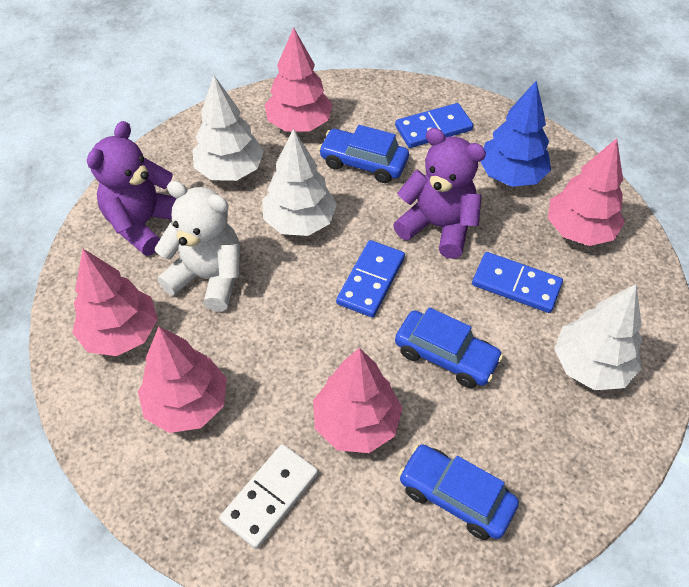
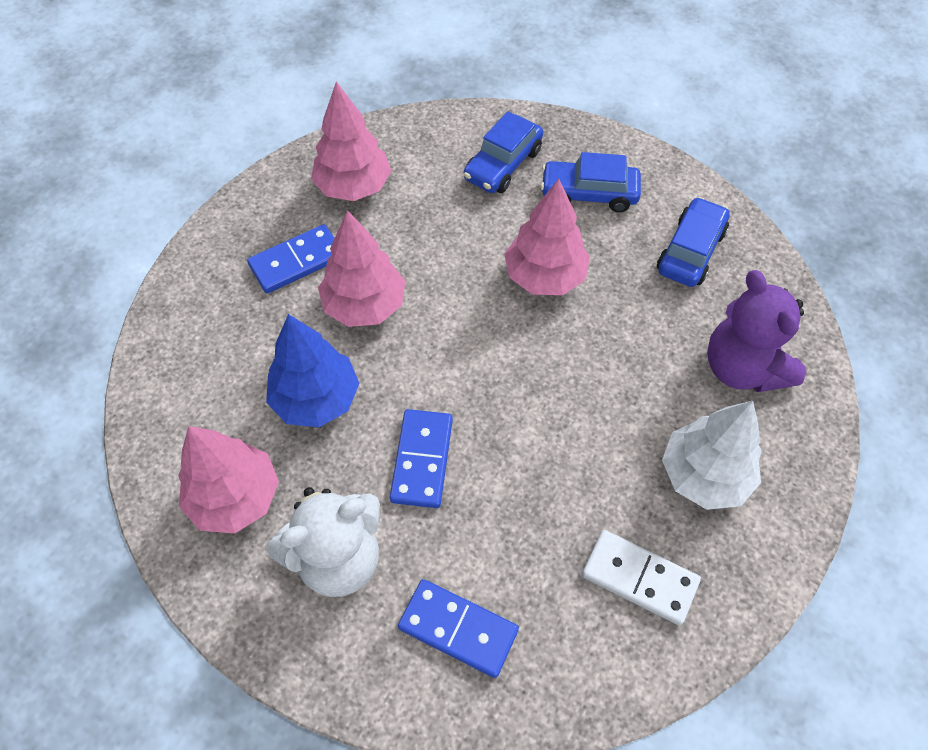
pink tree: [72,249,158,356] [138,326,227,433] [265,28,333,132] [313,348,402,453] [548,138,625,246] = 5 -> [178,426,279,534] [311,82,392,201] [318,210,405,327] [504,179,590,295] = 4
purple teddy bear: [87,121,176,256] [393,128,486,259] = 2 -> [707,270,806,392] = 1
white tree: [193,76,264,181] [262,129,337,236] [554,284,642,390] = 3 -> [662,401,762,510] = 1

